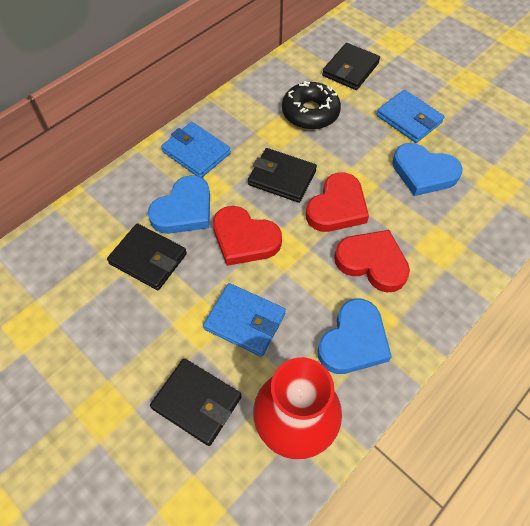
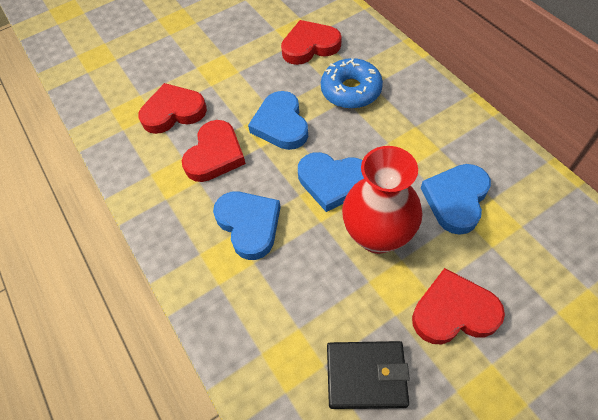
black donut: [282,81,341,130] = 1 -> none = 0
black wallet: [107,223,187,290] [150,358,242,446] [248,148,317,203] [322,43,380,90] = 4 -> [327,341,410,409] = 1
blue donut: none = 0 -> [321,58,383,109] = 1
blue heart: [148,175,210,234] [317,299,392,374] [392,143,463,196] = 3 -> [213,191,281,260] [248,91,308,150] [298,152,364,212] [421,164,491,235] = 4
blue wallet: [161,122,231,178] [203,283,286,357] [376,90,445,143] = 3 -> none = 0
red heart: [213,206,282,266] [306,172,369,232] [334,230,410,292] = 3 -> [138,83,207,134] [182,120,246,182] [281,20,341,65] [412,268,505,345] = 4

